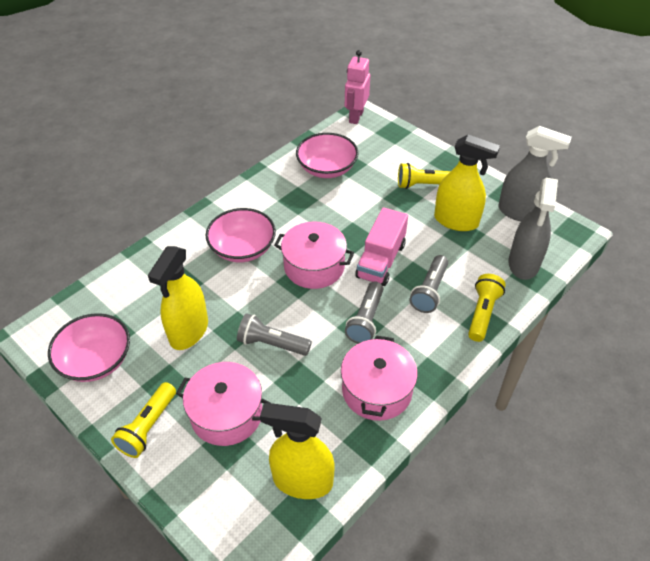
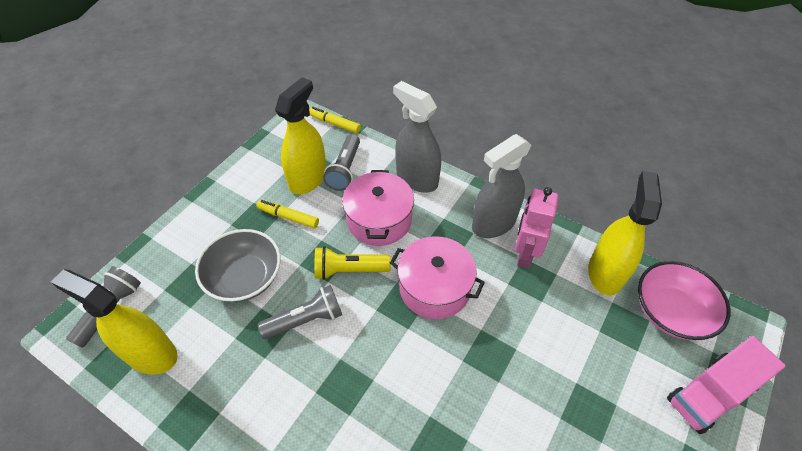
grey bowl: none = 0 -> [195,229,281,302] = 1
pink bowl: [48,313,130,382] [205,208,276,262] [296,133,358,178] = 3 -> [638,261,731,340] = 1
pink pot: [176,362,270,446] [274,222,354,289] [341,335,418,421] = 3 -> [342,170,414,246] [390,236,485,319] = 2
yellow flashlight: [111,382,176,458] [398,163,451,189] [468,274,506,342] = 3 -> [314,246,391,280] = 1
yellow marker: none = 0 -> [257,200,319,229] [309,107,361,133] = 2

